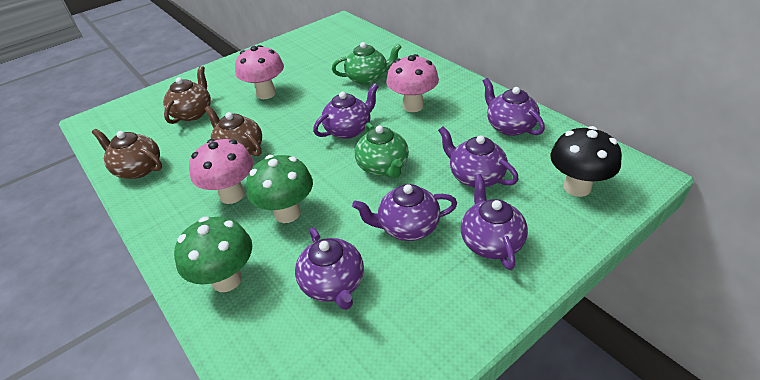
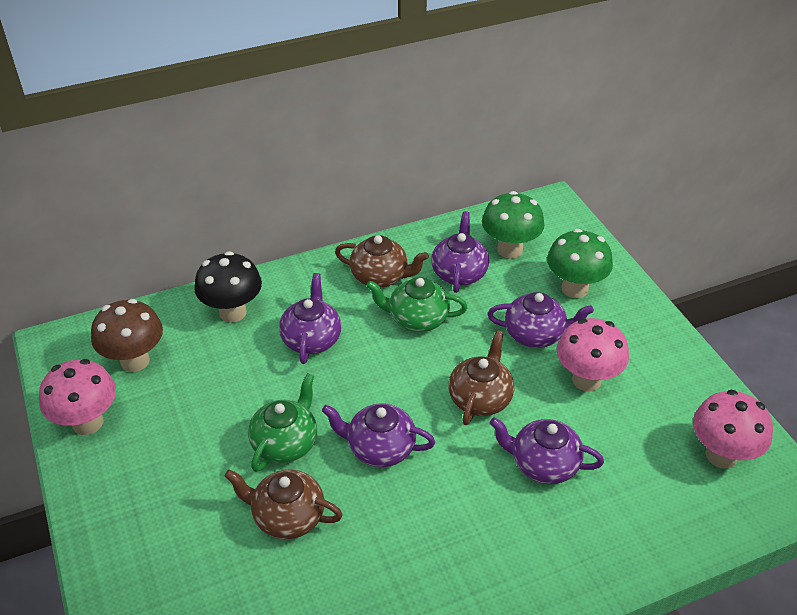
brown mushroom: none = 0 -> [91,299,163,372] = 1
purple teapot: [295,227,364,310] [313,83,379,139] [352,184,457,241] [438,127,519,188] [461,174,528,270] [483,78,545,136] = 6 -> [279,273,341,364] [322,403,435,467] [431,211,489,293] [487,292,594,348] [490,417,604,484] = 5

